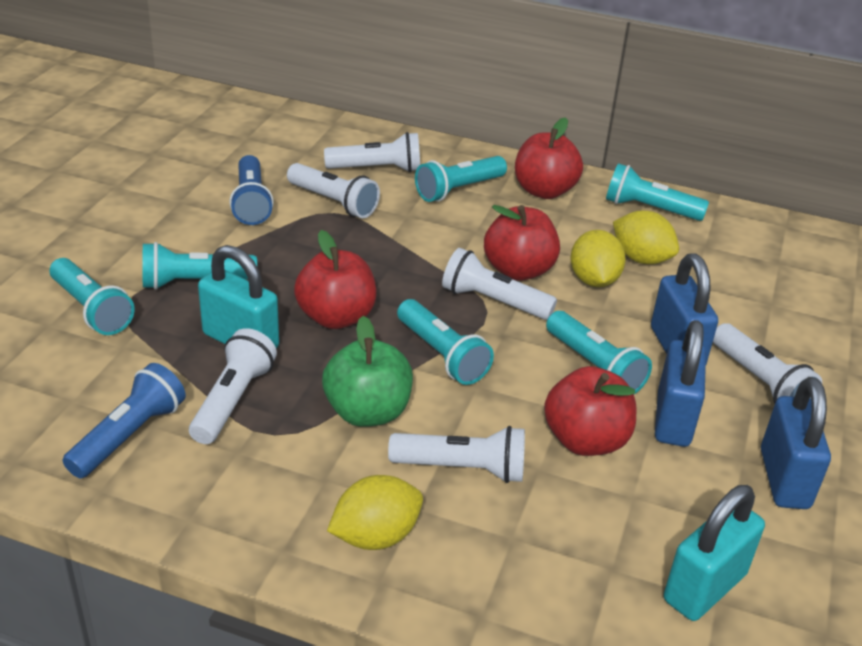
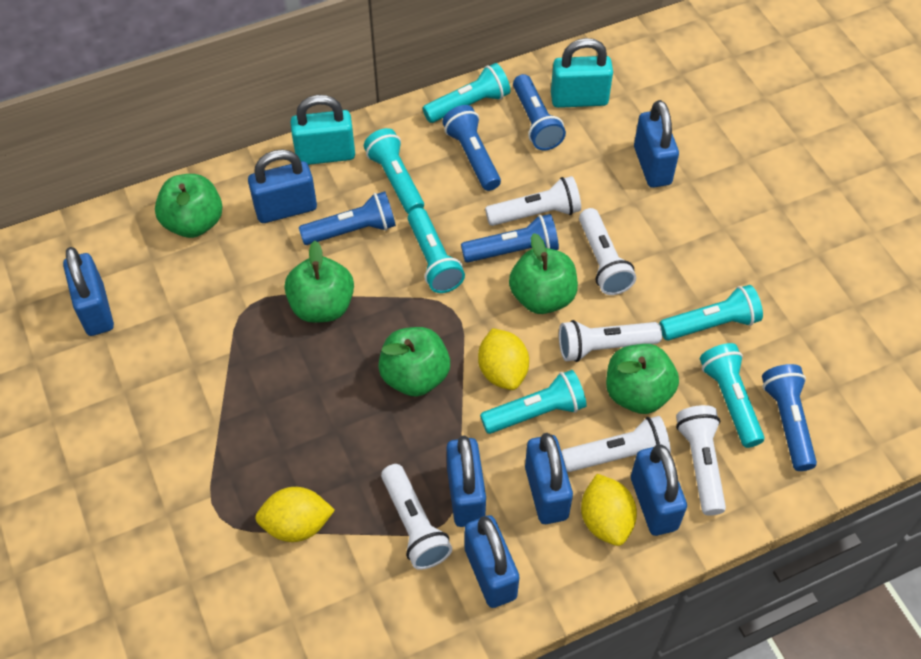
blue flashlight: [63,363,186,478] [229,155,274,225] = 2 -> [299,191,396,245] [442,105,501,191] [461,214,559,263] [513,74,566,150] [762,364,817,471] = 5
blue padlock: [651,253,718,364] [655,320,706,447] [761,377,831,509] = 3 -> [63,247,114,336] [248,149,317,223] [447,435,486,527] [465,515,519,608] [525,433,573,524] [631,444,687,536] [634,100,679,188] = 7
green apple: [322,316,413,427] = 1 -> [155,174,222,238] [284,241,354,323] [378,327,450,397] [509,233,578,314] [606,344,679,414] = 5
red apple: [294,230,376,329] [484,205,560,281] [515,117,583,199] [544,366,636,456] = 4 -> none = 0

